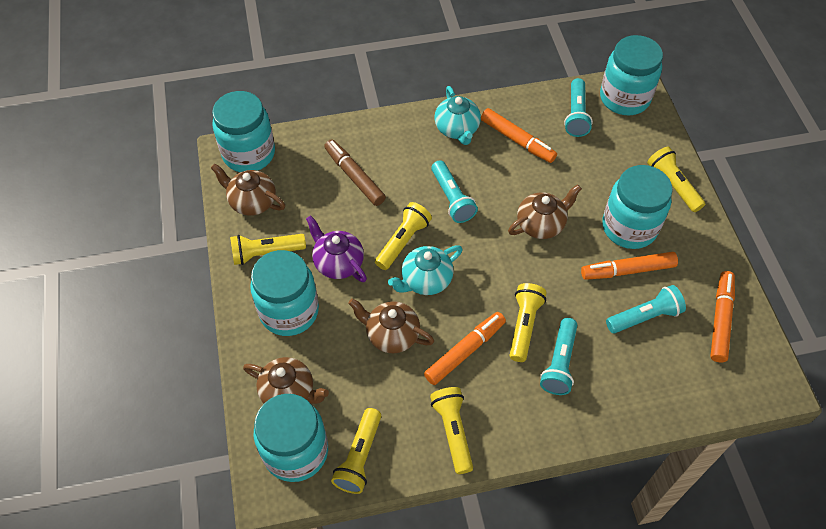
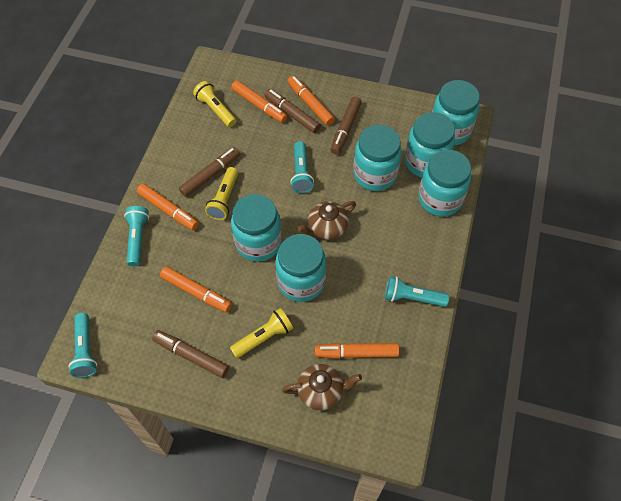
brown marker: [324,139,386,206] = 1 -> [152,330,229,378] [179,147,240,197] [264,89,321,133] [330,97,362,155] = 4
brown teapot: [211,163,285,216] [243,357,329,404] [348,298,434,353] [508,184,582,239] = 4 -> [282,364,362,410] [297,201,356,240] = 2
orange marker: [424,312,506,385] [481,108,557,163] [581,252,678,280] [710,271,735,363] = 4 -> [137,184,199,230] [160,266,232,312] [231,80,287,123] [288,76,335,126] [315,343,399,359] = 5
purple teapot: [306,216,367,282] = 1 -> none = 0
turquoise jar: [212,91,275,172] [250,250,319,336] [254,394,328,482] [600,35,663,115] [602,165,673,249] = 5 -> [231,194,282,262] [275,234,326,302] [353,125,402,191] [405,112,455,178] [418,150,471,216] [432,80,480,145] = 6
turquoise teapot: [388,245,463,295] [434,86,481,145] = 2 -> none = 0
yellow flashlight: [230,234,306,265] [331,408,381,494] [375,202,432,270] [430,387,473,474] [510,283,547,362] [647,147,705,212] = 6 -> [193,81,236,127] [205,167,238,220] [230,308,293,358] = 3

